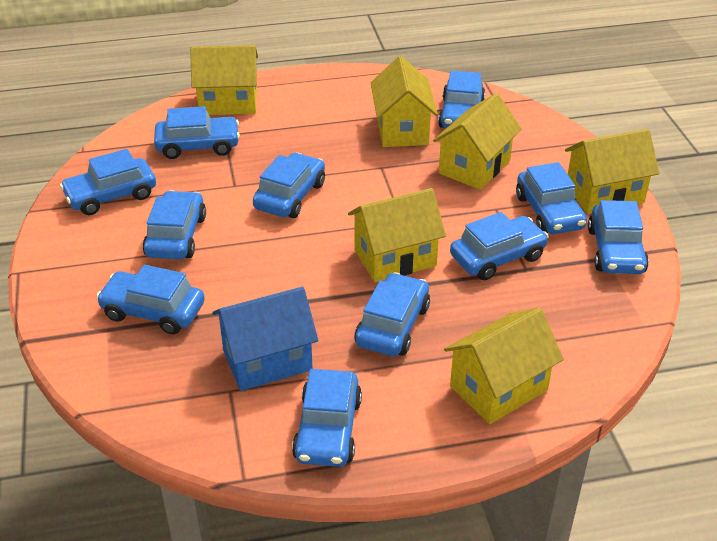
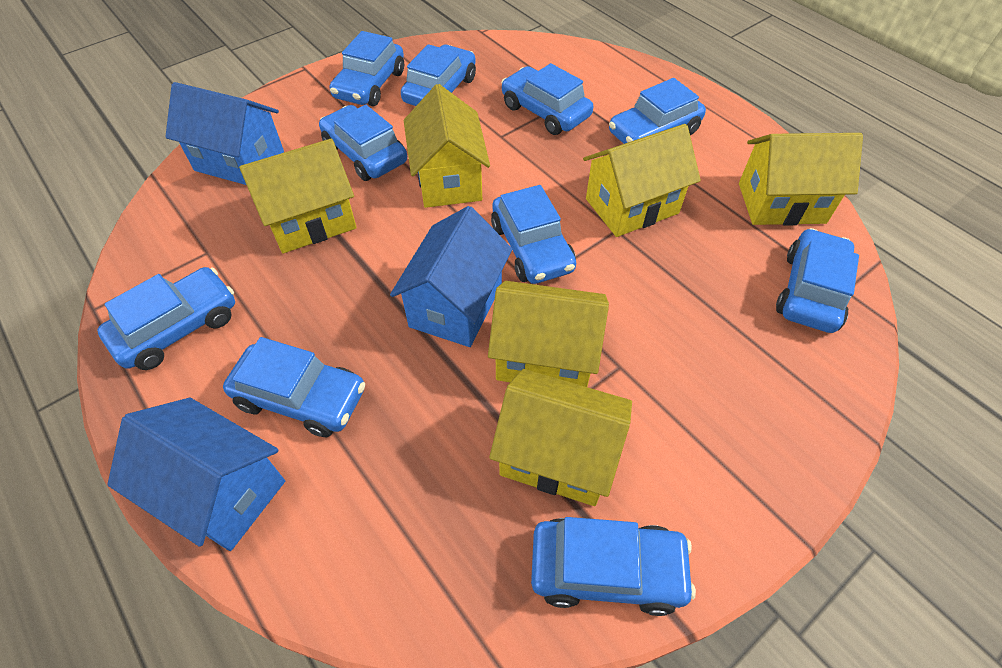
blue car: [60,149,156,215] [96,265,205,335] [143,190,206,259] [154,106,240,159] [253,153,325,218] [292,369,362,467] [354,272,430,356] [438,71,485,128] [450,212,549,280] [516,162,587,234] [588,200,649,274] = 11 -> [97,267,235,370] [223,337,365,437] [319,105,407,181] [330,31,404,106] [401,44,476,106] [491,185,576,284] [501,63,593,135] [531,517,696,616] [609,78,706,144] [776,228,859,333] = 10
blue house: [212,287,318,391] = 1 -> [108,398,285,551] [165,82,284,185] [390,206,512,347] = 3

